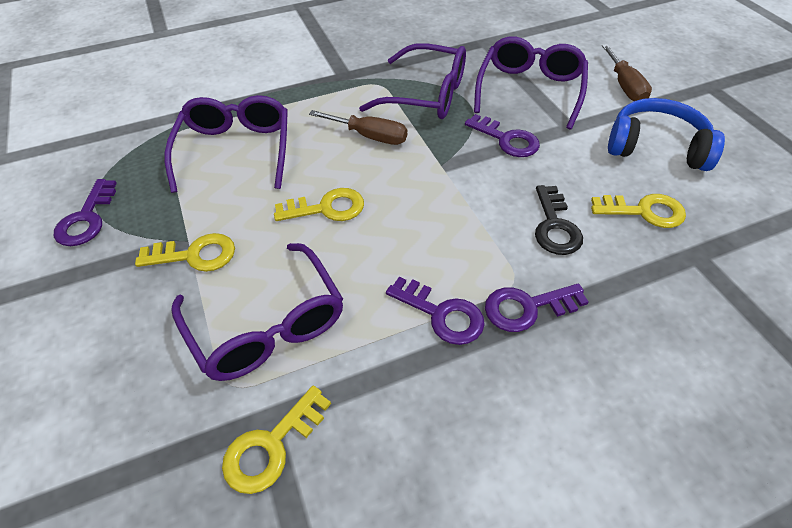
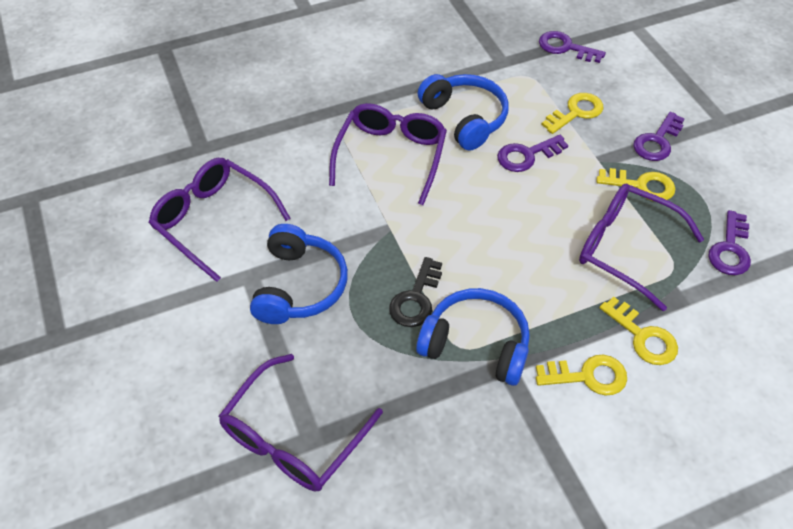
blue headphones: [608,98,725,171] = 1 -> [250,224,348,324] [416,288,530,386] [418,74,509,151] = 3
brown screwdriver: [309,110,407,145] [602,44,652,101] = 2 -> none = 0

